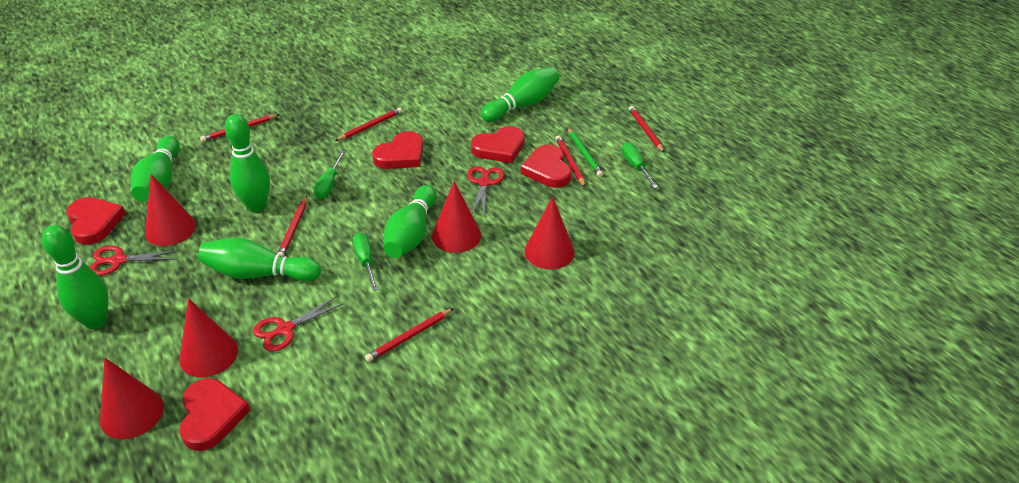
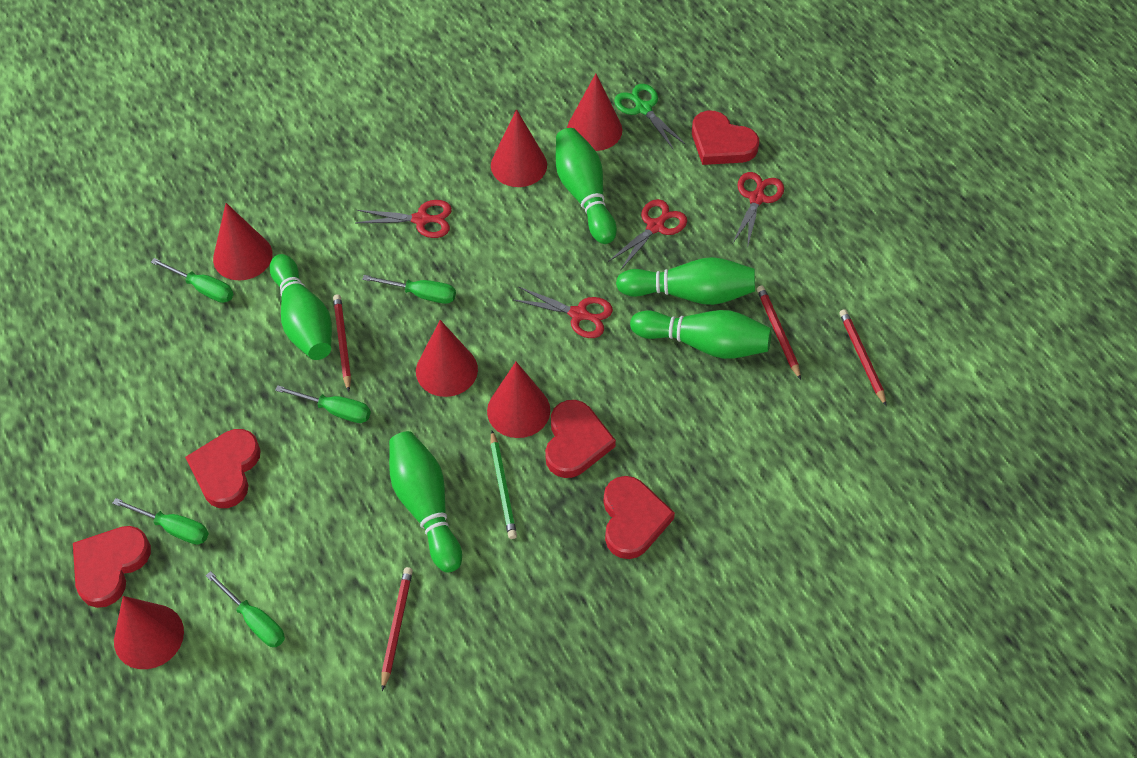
green bowling pin: [42,225,109,329] [131,136,180,202] [198,238,321,281] [225,114,270,212] [383,185,437,258] [481,67,559,122] = 6 -> [270,254,332,360] [389,431,462,573] [556,128,617,244] [616,257,755,305] [630,310,772,359] = 5
green scissors: none = 0 -> [614,84,686,150] = 1
green screwdriver: [314,151,345,199] [353,232,378,291] [622,142,658,188] = 3 -> [112,498,209,545] [151,258,234,303] [206,571,285,647] [275,385,371,423] [362,275,456,304] = 5
red cone: [100,358,164,439] [145,174,196,246] [179,299,238,377] [432,181,481,253] [525,196,575,269] = 5 -> [114,596,184,669] [213,203,272,280] [416,320,478,397] [487,362,550,438] [491,109,547,187] [567,74,622,151] = 6
red pencil: [200,114,280,142] [277,196,307,257] [335,107,402,141] [365,308,454,362] [555,135,586,187] [629,106,665,153] = 6 -> [333,294,351,392] [381,567,413,691] [757,285,801,380] [839,309,887,406] = 4
red scissors: [89,246,179,276] [253,296,344,352] [467,166,504,214] = 3 -> [356,200,452,238] [512,287,613,338] [608,199,687,271] [733,172,784,249] = 4

